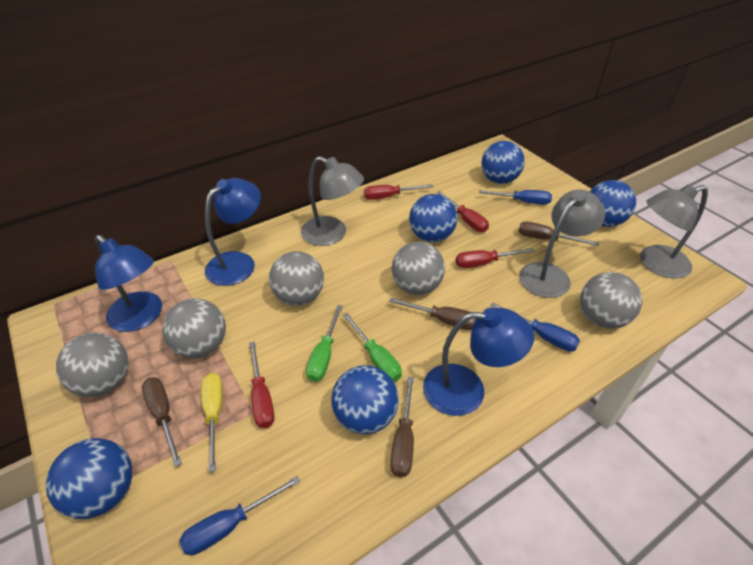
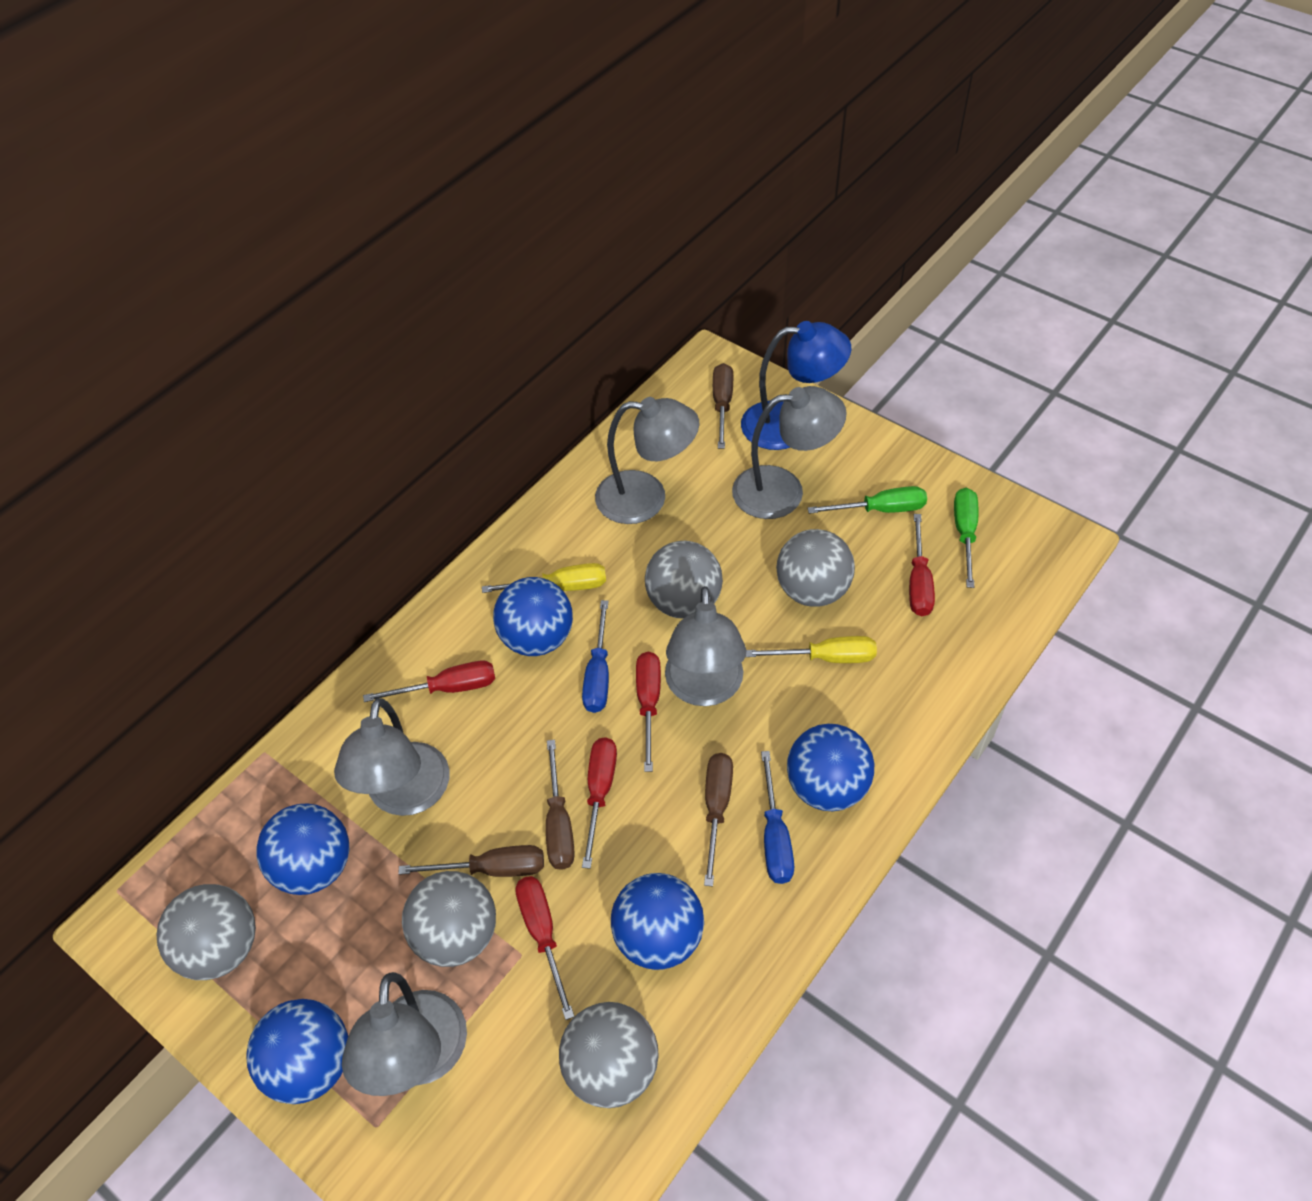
blue lamp: [95,235,162,332] [205,178,261,286] [423,308,534,416] = 3 -> [741,321,851,450] = 1
blue screwdriver: [179,476,300,555] [479,190,552,205] [490,303,580,351] = 3 -> [582,600,609,713] [761,751,794,884] = 2
grey lamp: [301,156,364,246] [519,190,605,298] [640,184,708,279] = 3 -> [334,698,449,816] [342,972,467,1096] [595,397,699,524] [665,586,746,706] [732,386,847,519] = 5
red screwdriver: [249,342,274,428] [364,184,433,200] [436,191,489,232] [456,248,534,268] = 4 -> [363,661,495,702] [515,876,574,1020] [582,737,617,869] [636,652,661,772] [909,514,935,616] = 5
yellow screwdriver: [201,373,223,472] = 1 -> [482,563,606,593] [746,636,877,663] = 2

